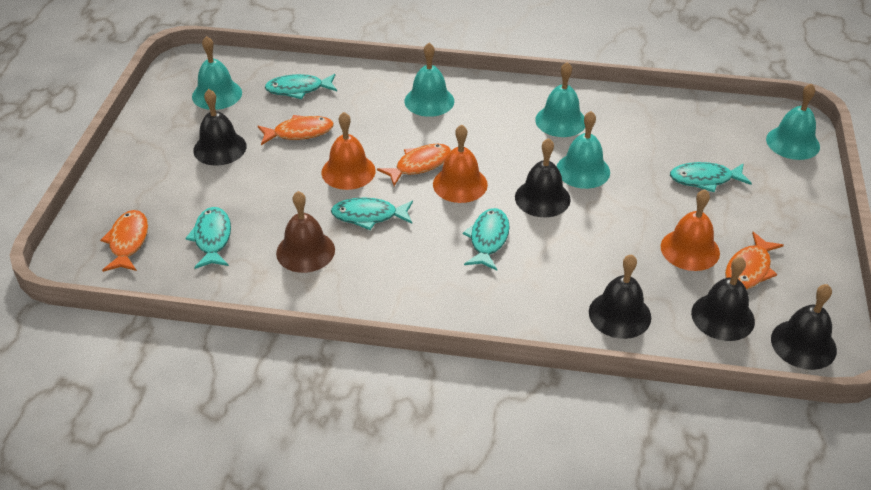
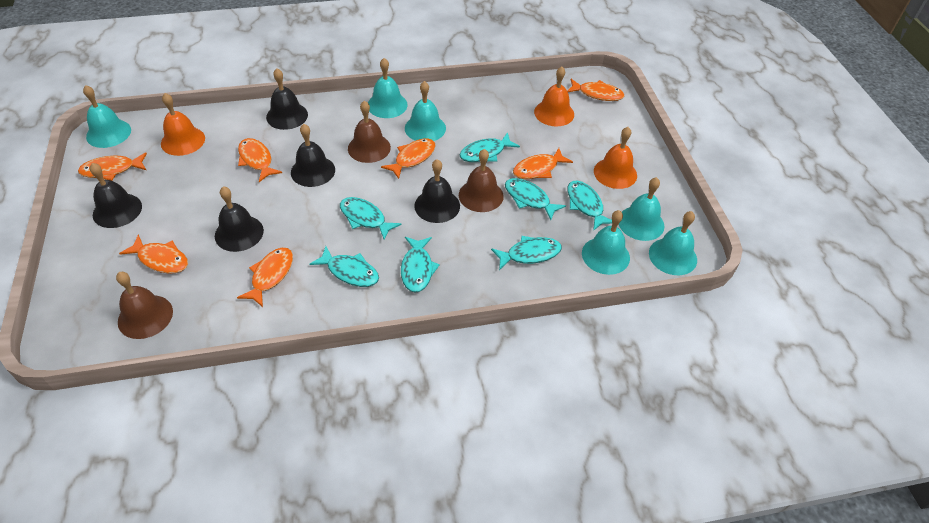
brown bell: [276,191,335,273] = 1 -> [116,272,173,339] [348,101,391,163] [459,149,504,212] = 3
orange fish: [100,210,148,272] [258,115,334,145] [377,144,451,186] [725,232,784,290] = 4 -> [78,152,147,181] [119,235,188,273] [237,248,293,307] [238,138,282,182] [381,138,436,179] [513,148,573,179] [567,79,624,101] = 7
turquoise bell: [192,36,242,110] [404,43,454,117] [535,62,585,137] [556,111,610,189] [766,84,820,160] = 5 -> [83,85,131,148] [368,58,407,118] [405,81,446,141] [582,210,630,275] [619,177,664,241] [649,211,697,275] = 6
turquoise fish: [185,207,231,269] [265,74,337,99] [331,197,413,230] [463,208,510,271] [670,162,752,192] = 5 -> [310,246,379,287] [340,197,402,240] [401,237,440,293] [460,132,520,162] [491,236,562,270] [505,178,566,220] [567,181,612,231] = 7

